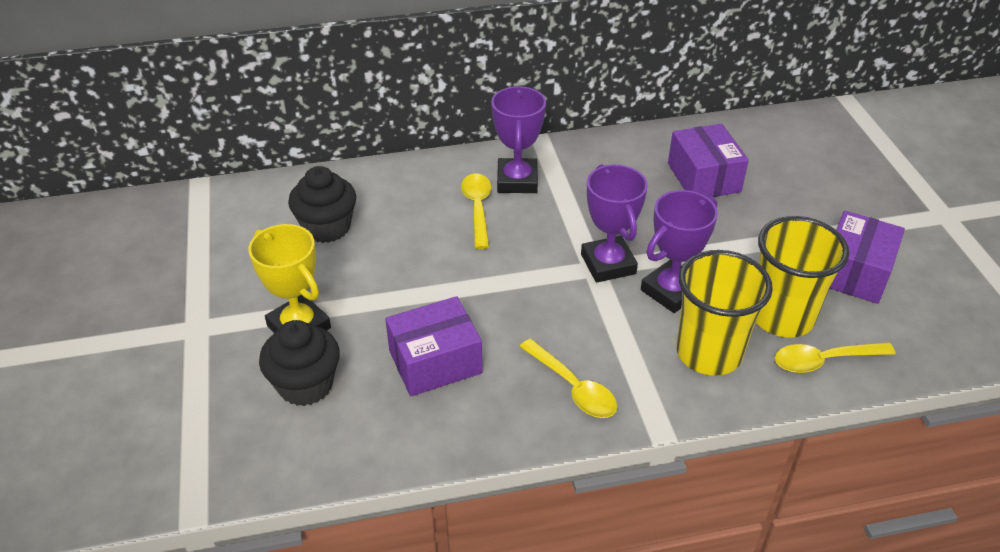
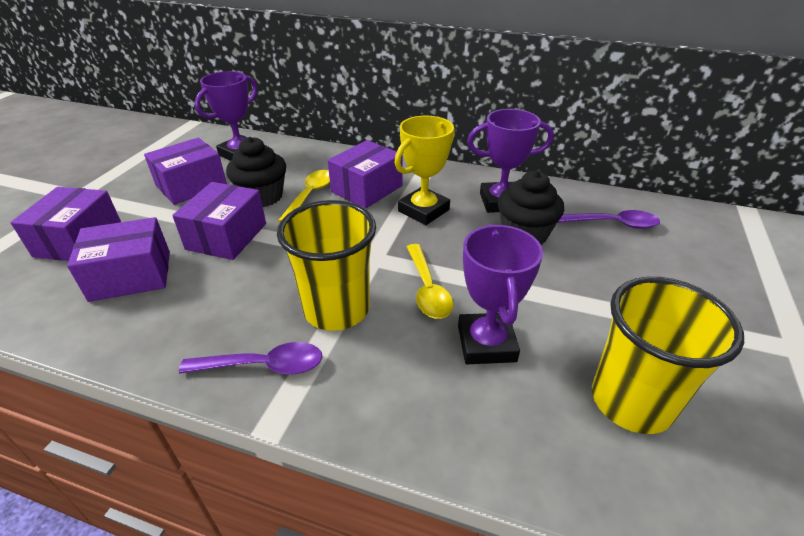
purple box: [385,296,482,396] [668,124,749,197] [830,211,905,304] = 3 -> [10,187,121,261] [67,217,170,302] [144,138,227,205] [172,182,266,260] [328,140,403,209] = 5
purple spoon: none = 0 -> [179,342,322,375] [557,210,660,229] = 2
yellow spoon: [461,173,491,249] [519,339,617,418] [775,342,896,373] = 3 -> [278,170,330,223] [407,244,453,319] = 2

